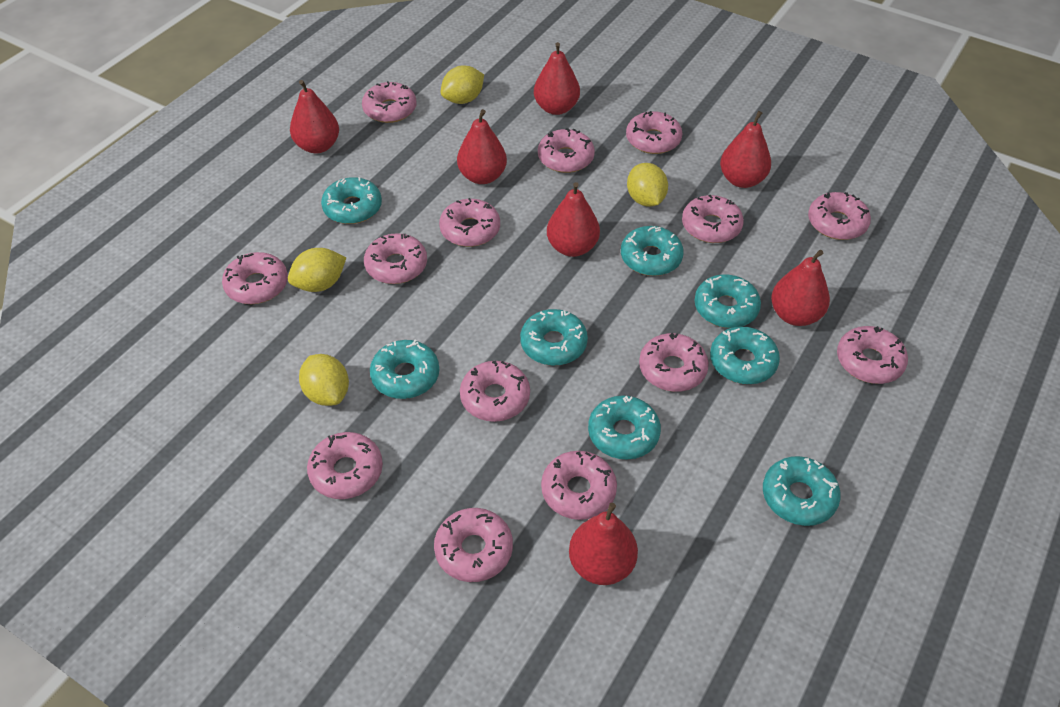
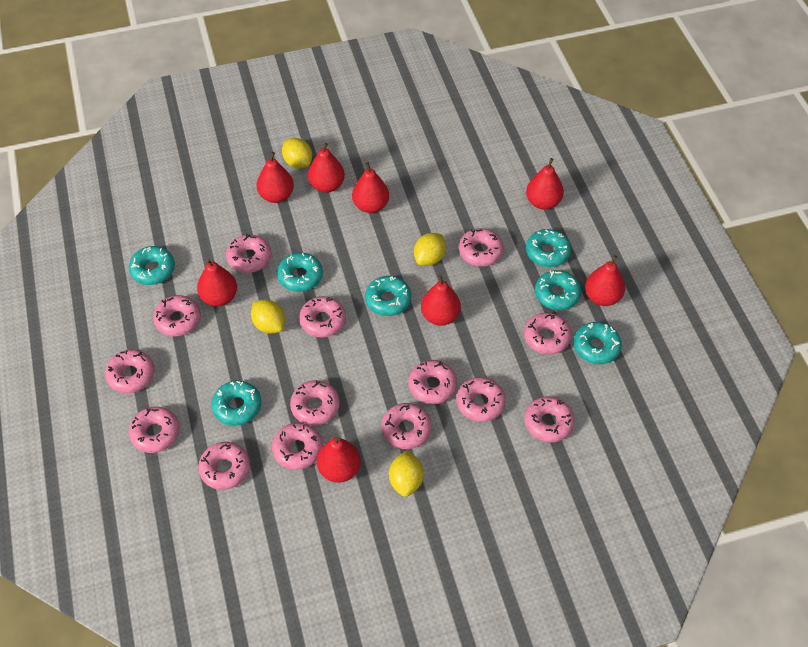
red pear: [290,80,339,153] [457,109,507,184] [534,42,580,115] [547,182,600,257] [569,503,638,585] [720,111,771,188] [771,250,830,326] = 7 -> [197,259,237,306] [257,152,294,203] [308,143,345,193] [317,436,361,483] [352,162,389,213] [421,275,461,326] [526,158,564,210] [585,255,625,306] = 8
turquoise donut: [321,177,382,224] [370,340,439,399] [520,309,588,366] [588,395,661,460] [621,226,684,276] [694,275,761,328] [710,326,780,384] [763,456,841,526] = 8 -> [129,246,175,285] [212,380,261,426] [277,253,323,292] [365,276,411,316] [526,229,571,267] [535,270,581,310] [574,322,622,364] = 7

